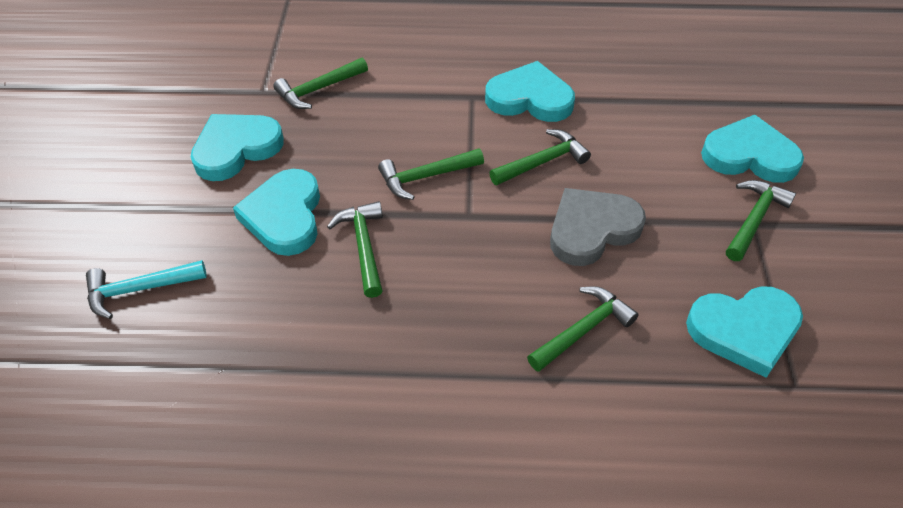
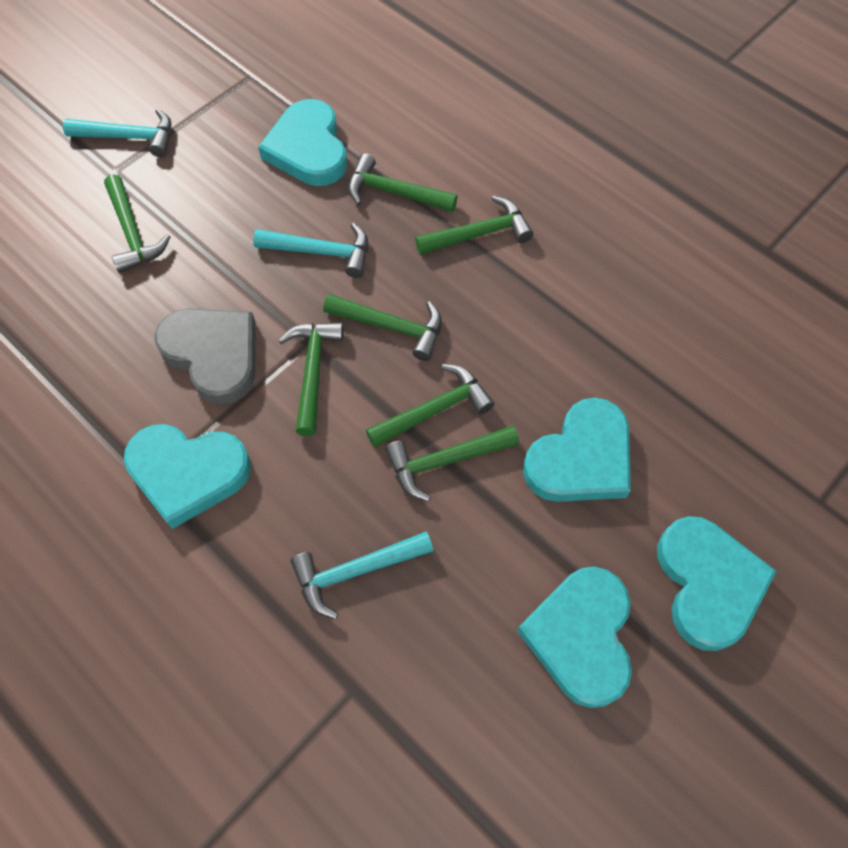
green hammer: [273,58,368,109] [327,201,383,298] [378,148,484,200] [489,129,591,185] [527,286,639,372] [726,180,796,261] = 6 -> [104,175,170,273] [279,322,344,436] [323,294,442,361] [348,153,458,212] [366,364,494,448] [385,426,519,502] [415,196,533,255] = 7
turquoise hammer: [86,260,207,319] = 1 -> [63,109,171,157] [253,223,368,278] [291,531,433,619] = 3

